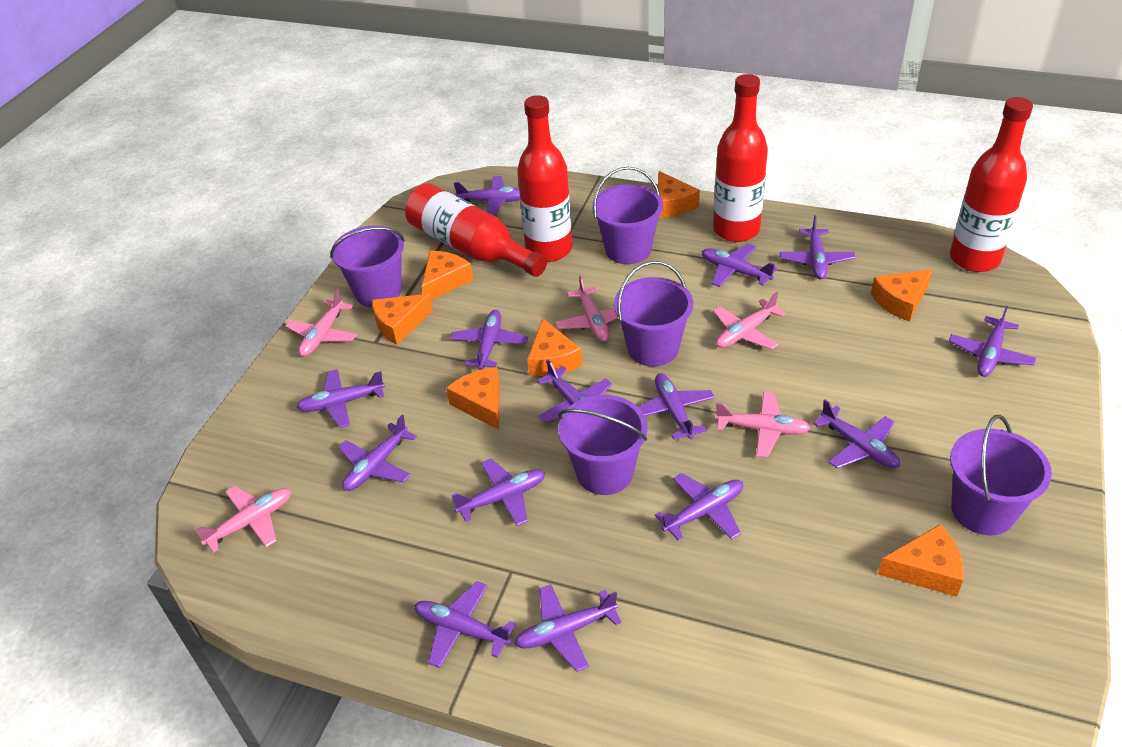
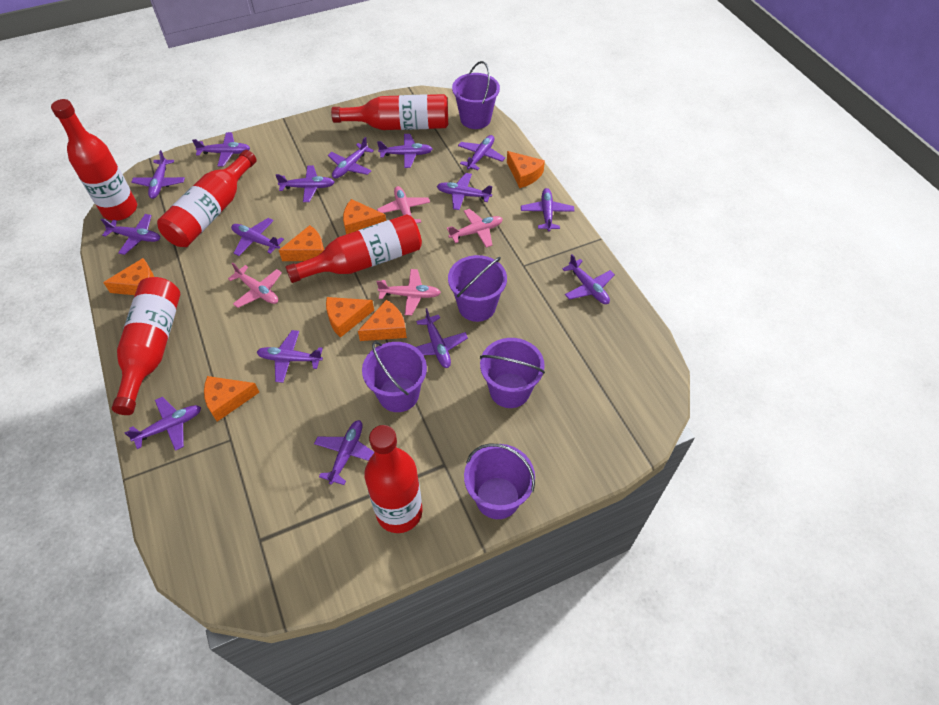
pink plane: [195,486,291,553] [285,289,357,356] [555,275,619,342] [713,292,786,350] [715,392,811,458] = 5 -> [228,262,282,308] [376,269,441,315] [377,186,430,224] [447,209,503,248] = 4
purple plane: [297,369,385,428] [339,415,417,491] [414,581,516,668] [450,310,528,370] [452,459,545,526] [454,176,520,216] [515,584,621,672] [537,359,612,423] [639,373,715,440] [655,473,743,540] [702,243,777,287] [780,215,856,279] [813,400,900,469] [949,306,1036,377] = 14 -> [101,214,160,255] [124,397,201,451] [132,150,185,199] [192,132,250,167] [231,218,284,256] [257,330,323,383] [275,165,335,202] [314,420,374,485] [328,137,374,179] [377,134,432,168] [416,308,468,368] [437,173,492,210] [458,135,505,170] [521,188,574,231] [562,254,615,304] = 15
red bottle: [405,183,547,277] [517,95,572,262] [713,74,768,242] [950,97,1033,272] = 4 -> [51,99,137,221] [112,277,180,415] [157,150,257,247] [285,214,422,283] [331,94,448,130] [364,425,423,533] = 6

